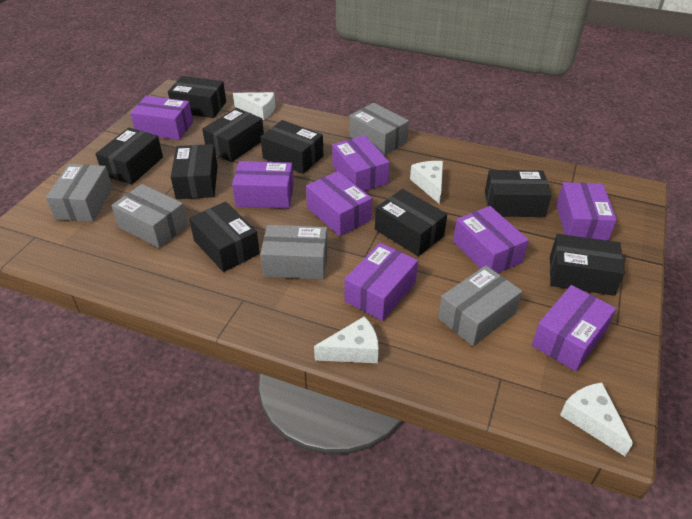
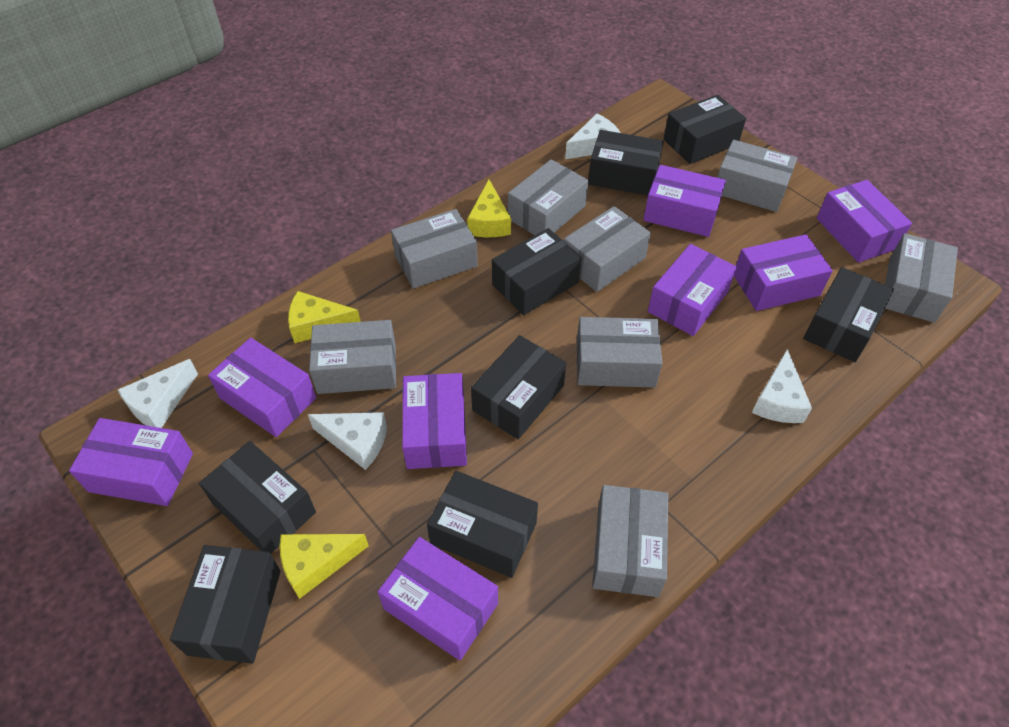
black box: [95,128,163,185] [168,76,226,118] [171,144,217,199] [189,201,260,272] [202,108,264,162] [261,120,323,174] [375,189,447,256] [485,170,552,217] [550,234,625,296] = 9 -> [170,545,281,664] [199,441,316,554] [427,471,538,578] [471,335,566,439] [492,228,582,315] [588,130,664,196] [663,95,746,164] [803,267,894,362] = 8
grey box: [46,164,113,222] [112,184,188,248] [260,225,328,279] [349,103,409,156] [438,266,522,346] = 5 -> [309,320,396,394] [391,209,478,289] [508,159,588,235] [564,206,651,292] [577,317,662,388] [592,485,668,597] [717,140,797,212] [885,233,958,323] = 8
yellow cheese: none = 0 -> [280,534,369,599] [288,291,361,343] [467,180,511,237] = 3

